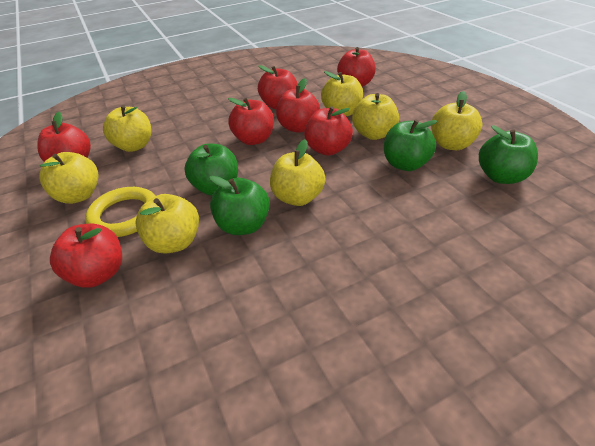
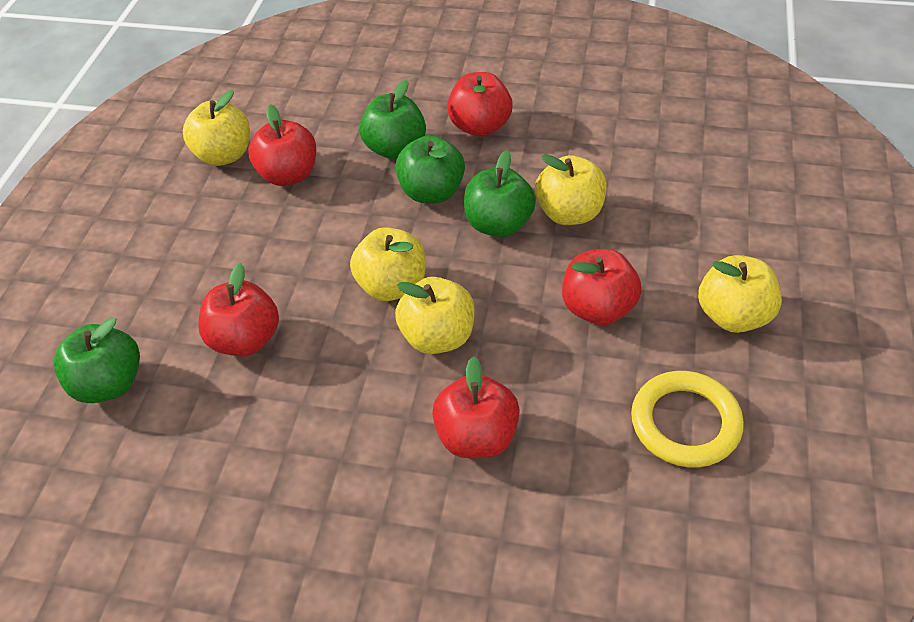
red apple: [37,112,91,162] [50,224,122,288] [228,98,274,145] [258,65,298,109] [276,78,320,133] [304,106,353,156] [337,47,376,87] = 7 -> [198,263,279,357] [248,104,316,186] [432,356,520,458] [447,72,513,137] [562,249,642,325] = 5
yellow apple: [39,152,98,204] [103,105,151,152] [135,194,199,254] [270,139,326,206] [321,71,363,116] [352,93,399,140] [431,91,482,150] = 7 -> [183,90,250,166] [350,227,426,301] [395,277,475,354] [535,154,607,225] [698,255,782,333] = 5

